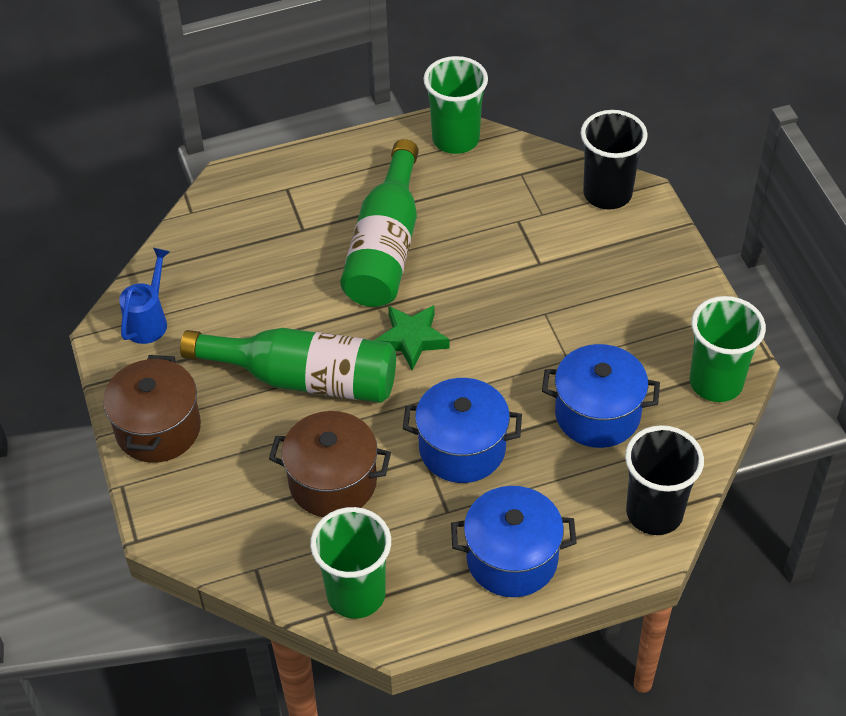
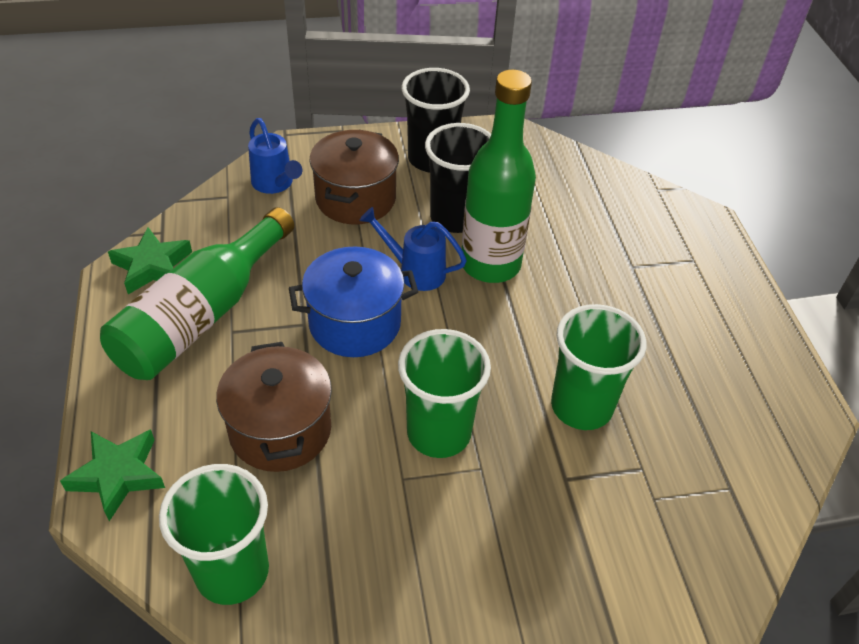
blue pot: [403,378,522,483] [451,486,577,597] [542,344,660,448] = 3 -> [289,247,418,357] = 1
blue watering can: [119,248,170,344] = 1 -> [248,118,302,194] [359,207,467,291] = 2
green star: [374,305,450,370] = 1 -> [60,429,165,521] [108,227,192,294] = 2

